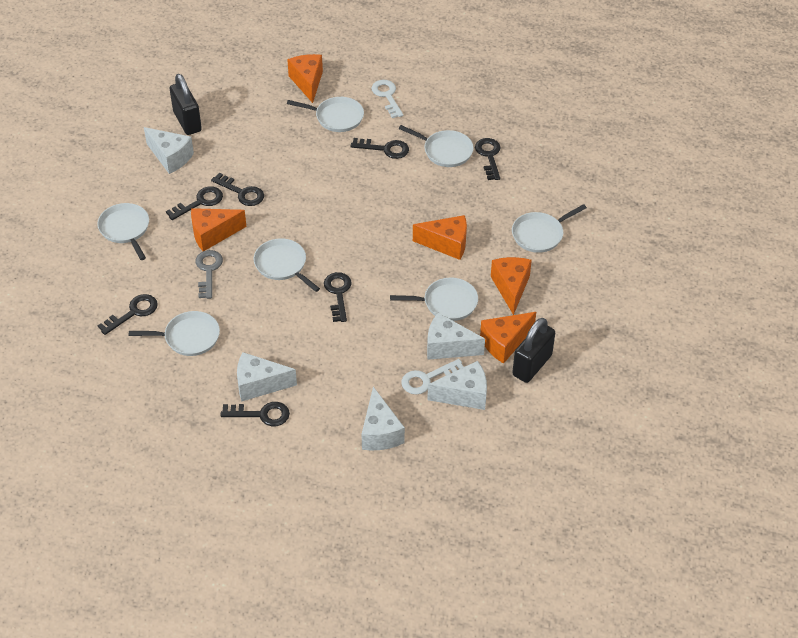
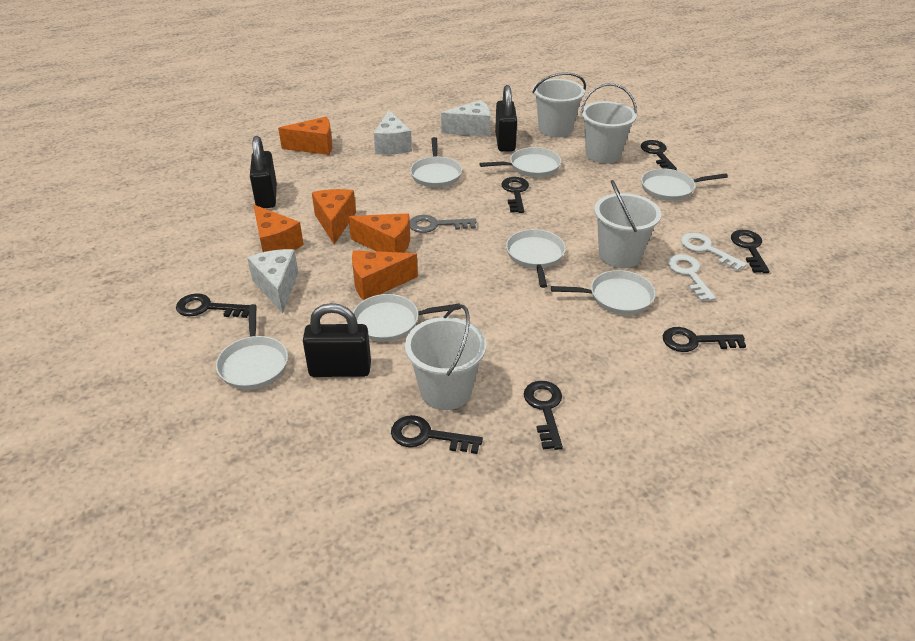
black padlock: [170,74,202,135] [512,318,555,383] = 2 -> [250,136,277,208] [303,303,371,377] [495,85,517,152] = 3
white bucket: none = 0 -> [405,304,486,410] [533,72,586,138] [580,83,637,163] [594,180,661,268] = 4
white cheese: [144,127,194,174] [237,352,297,402] [362,387,405,450] [427,313,485,360] [427,361,487,410] = 5 -> [247,249,298,313] [374,110,412,155] [441,100,491,136] = 3

